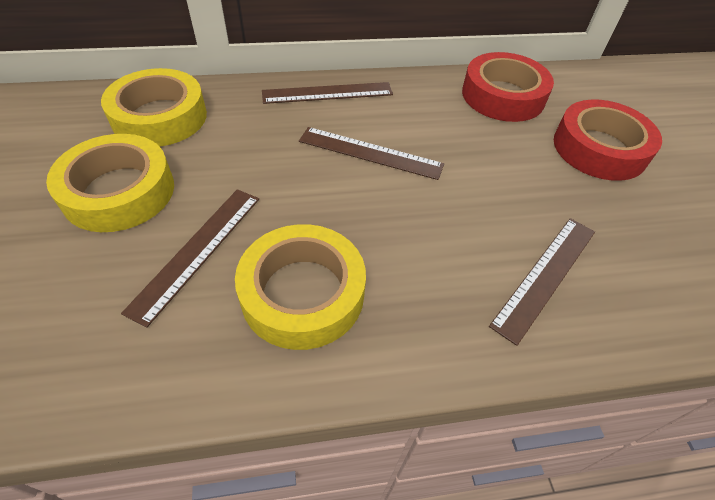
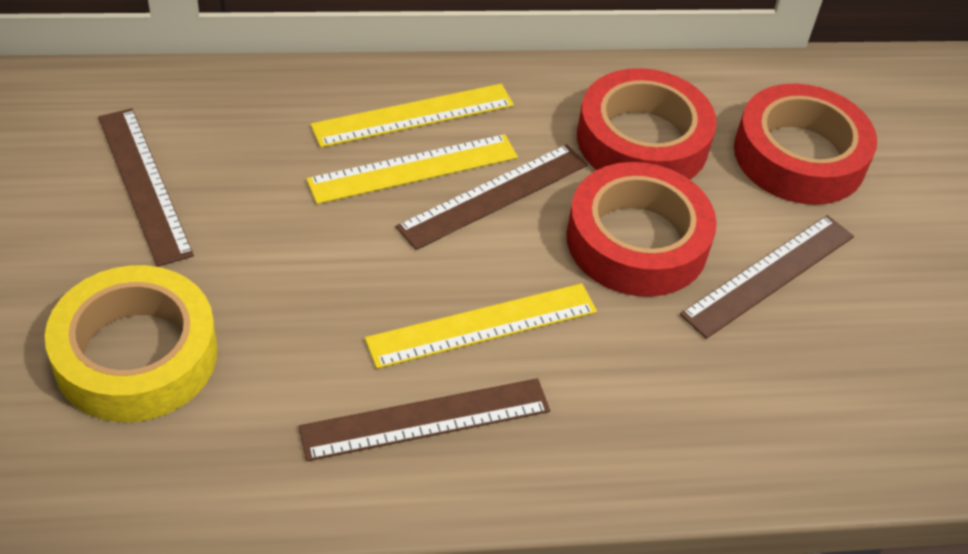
red tape: [462,52,554,122] [554,99,662,181] = 2 -> [566,162,717,297] [577,68,716,180] [734,83,877,205] = 3
yellow ruler: none = 0 -> [306,134,518,204] [310,84,514,148] [365,283,597,369] = 3
yellow tape: [46,134,174,232] [101,68,207,147] [235,224,366,350] = 3 -> [45,265,217,422] = 1

